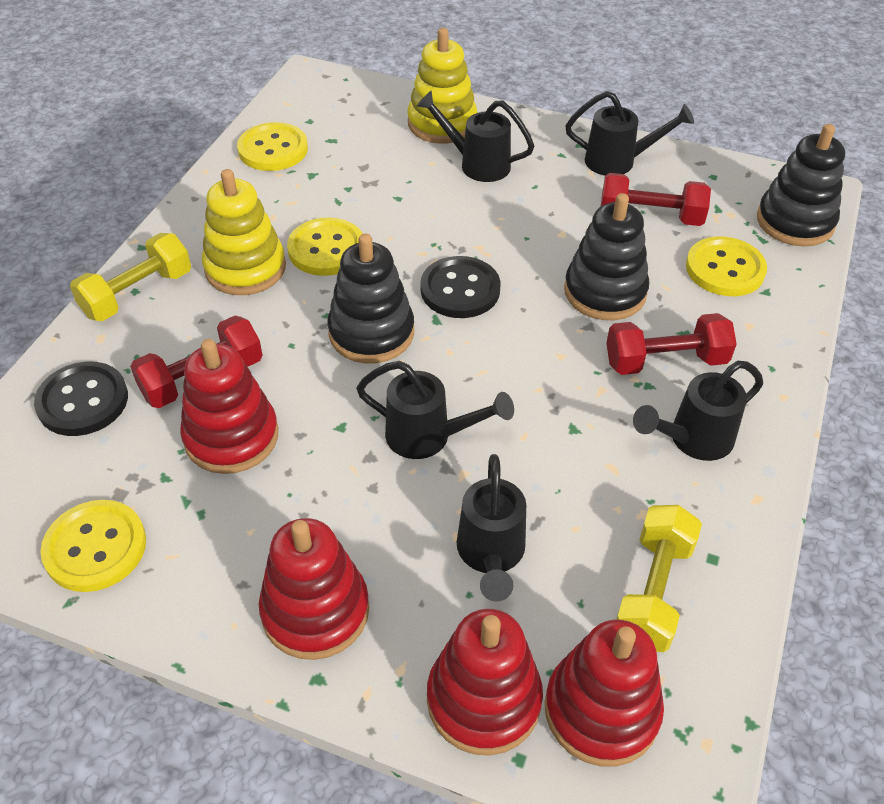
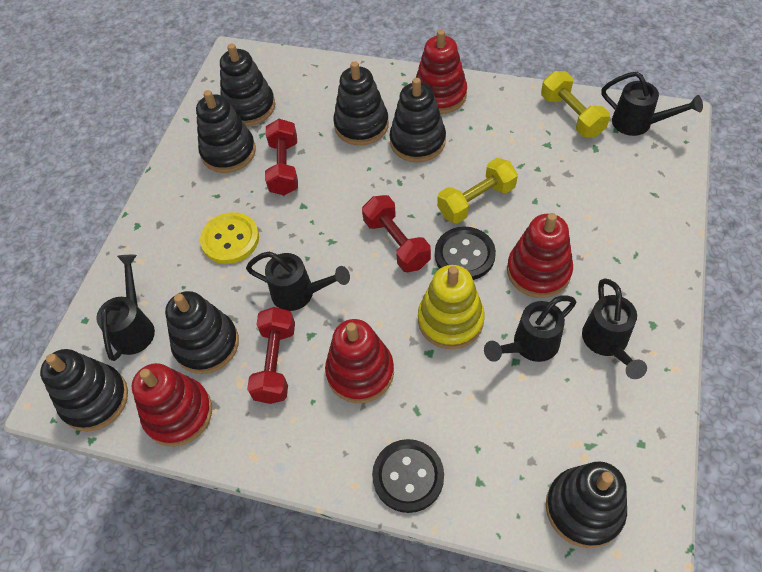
black stacking toy: [327,234,414,363] [564,193,649,320] [757,124,845,246] = 3 -> [40,349,128,432] [165,291,239,374] [196,90,256,173] [220,44,275,126] [333,61,389,145] [390,78,446,162] [546,461,627,548] = 7
yellow button: [40,500,146,592] [237,122,308,171] [287,217,363,276] [686,236,767,296] = 4 -> [200,212,259,264] = 1
yellow stacking toy: [202,169,286,295] [407,28,477,144] = 2 -> [418,265,485,349] = 1

